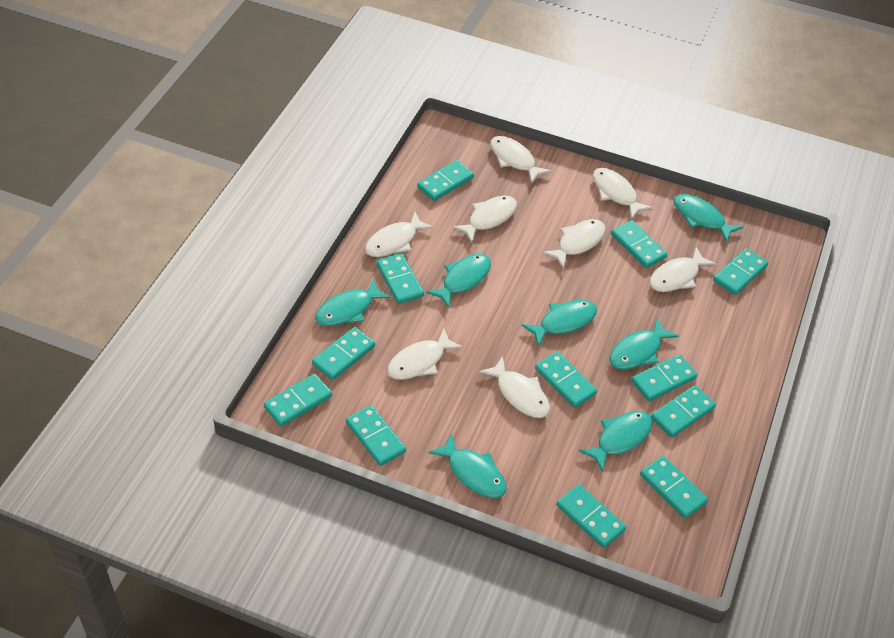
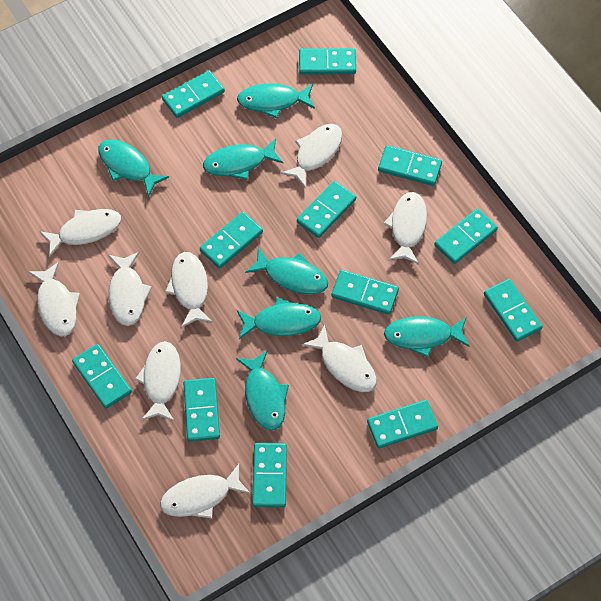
white fish: [365,212,434,257] [387,328,463,380] [452,196,517,243] [479,356,550,418] [490,136,551,184] [542,219,606,269] [593,168,653,219] [650,247,716,292] = 8 -> [28,262,80,336] [39,209,121,257] [108,252,152,326] [135,341,181,422] [160,464,251,518] [165,252,213,328] [281,124,342,188] [302,324,377,392] [383,192,427,265] = 9

